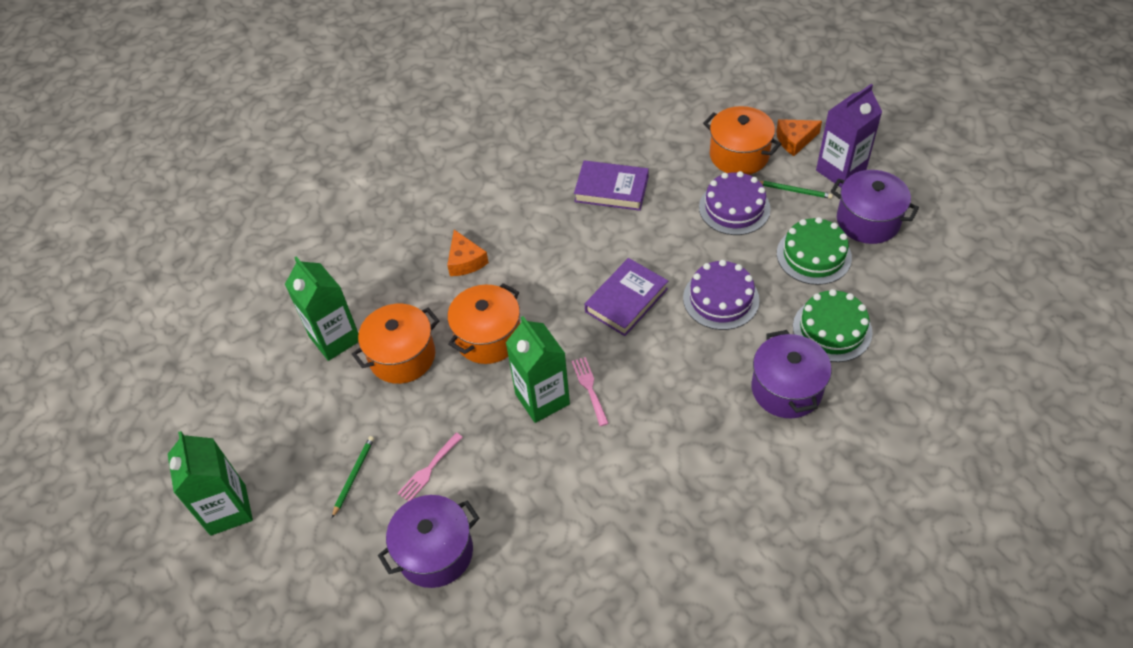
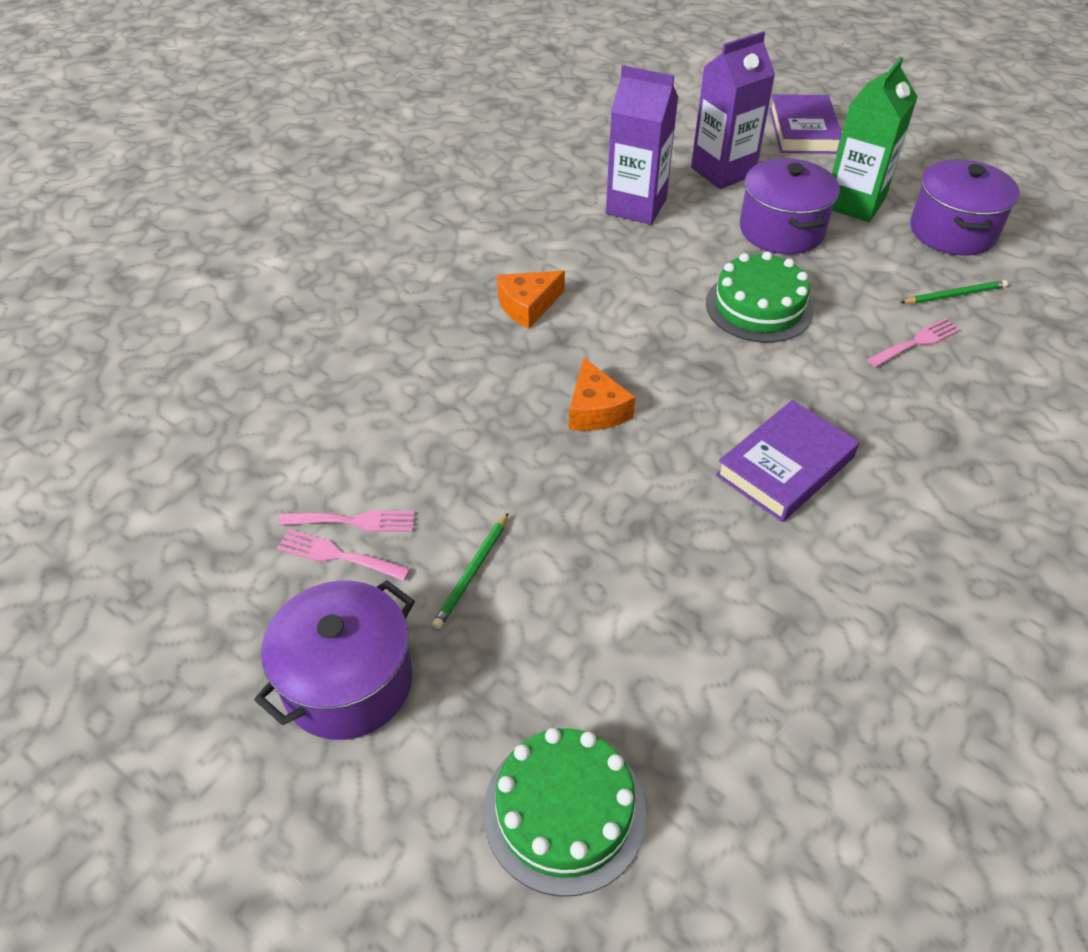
green carton: [168,431,253,536] [285,256,359,361] [506,316,570,423] = 3 -> [832,57,918,222] = 1
orange pot: [352,304,439,384] [447,283,520,364] [703,106,781,175] = 3 -> none = 0
pink fork: [397,433,463,501] [571,357,609,426] = 2 -> [277,529,410,581] [278,510,415,532] [867,318,961,367] = 3
purple cake: [683,260,760,330] [699,171,771,235] = 2 -> none = 0
purple carton: [816,84,882,188] = 1 -> [606,65,678,225] [691,31,775,189] = 2

